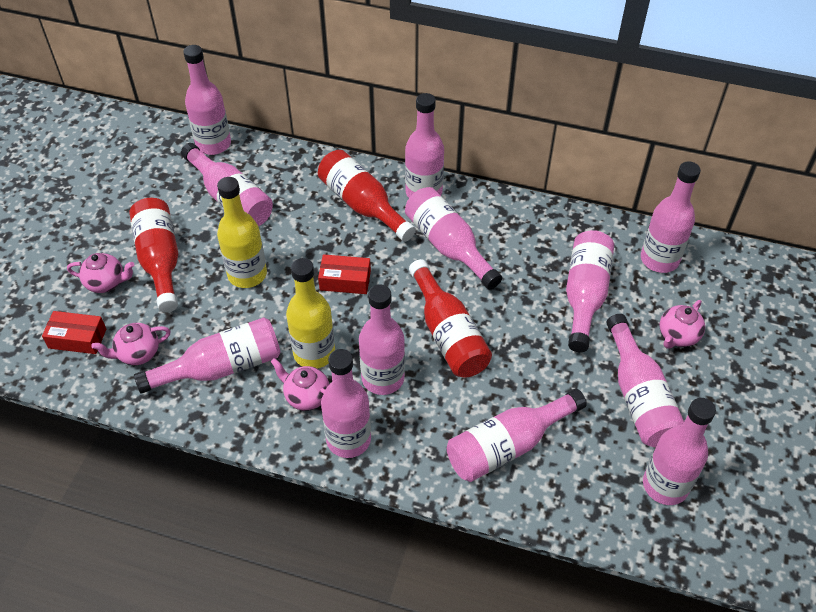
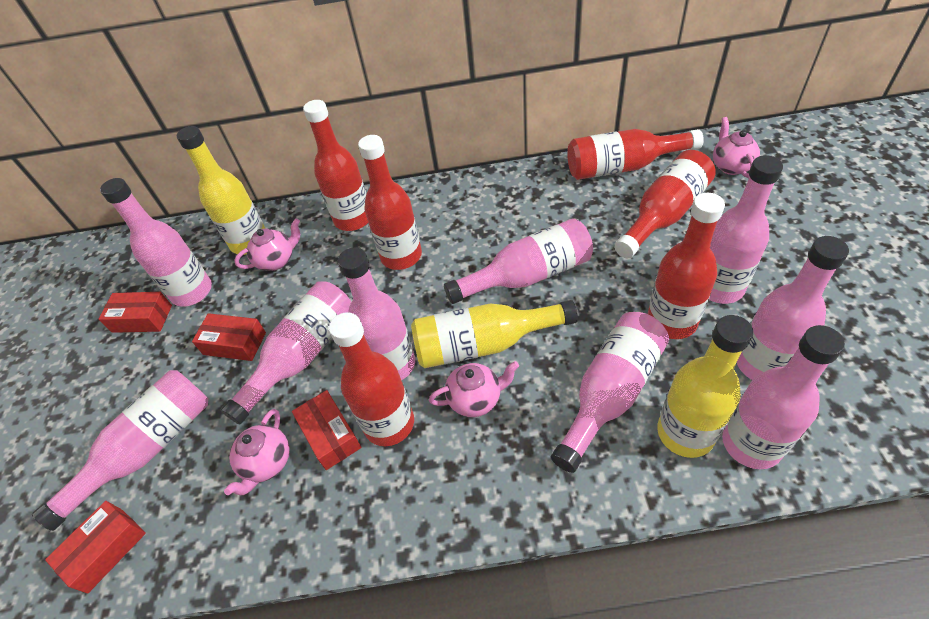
pink bottle: [134,317,280,394] [181,143,273,226] [183,45,231,155] [321,349,371,458] [359,284,405,395] [405,93,444,198] [405,187,502,290] [447,389,587,482] [566,230,614,352] [606,314,684,447] [641,161,701,273] [643,398,716,505] = 12 -> [32,370,208,531] [100,178,212,307] [221,281,351,424] [338,248,415,380] [444,218,593,304] [551,312,669,473] [709,155,783,304] [722,325,845,469] [737,236,849,380] = 9
red bottle: [129,198,178,312] [318,150,416,242] [409,259,492,377] = 3 -> [303,100,368,231] [329,312,414,446] [358,135,422,270] [567,129,704,180] [614,150,716,258] [647,193,725,339] = 6
red box: [42,311,106,354] [318,254,371,294] = 2 -> [45,501,146,594] [99,292,172,333] [192,313,266,361] [292,390,361,470] = 4
yellow bottle: [217,177,267,288] [286,258,335,369] = 2 -> [177,126,265,255] [411,300,578,368] [657,315,753,458] = 3

